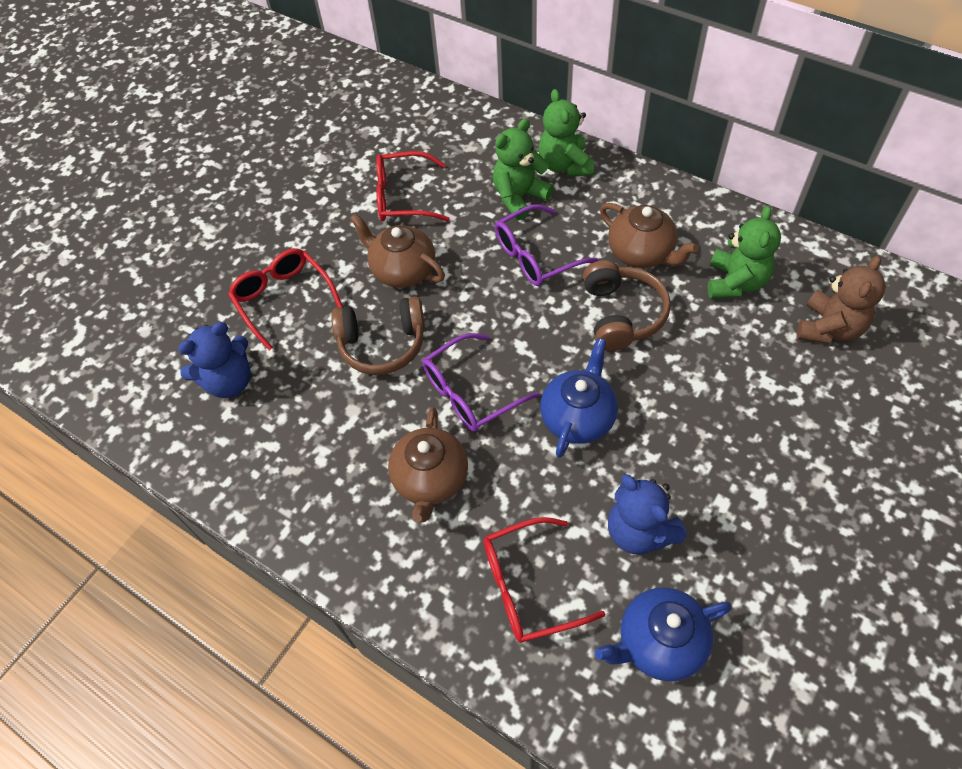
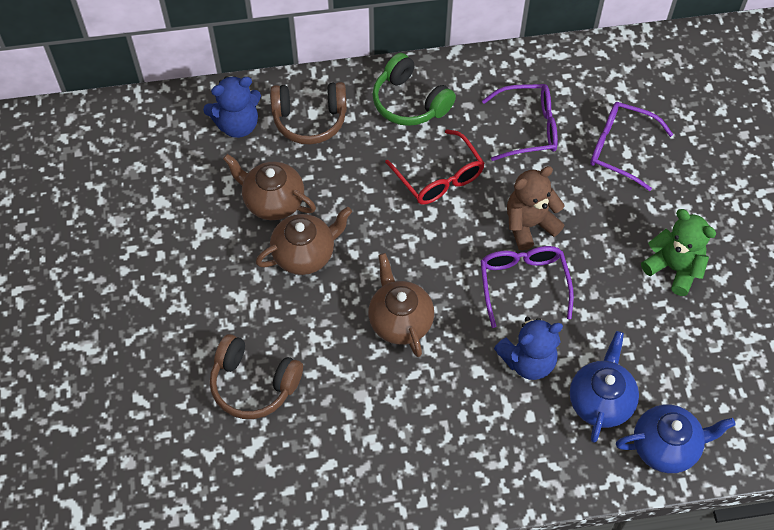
green headphones: none = 0 -> [372,53,456,126] = 1
green teddy bear: [493,119,554,220] [538,89,594,176] [708,206,781,299] = 3 -> [641,209,716,296] = 1
purple glasses: [422,333,539,432] [495,204,599,286] = 2 -> [480,246,574,328] [482,84,558,161] [590,102,673,191] = 3
red glasses: [228,248,343,350] [376,151,449,222] [484,517,605,643] = 3 -> [385,129,485,204] = 1

